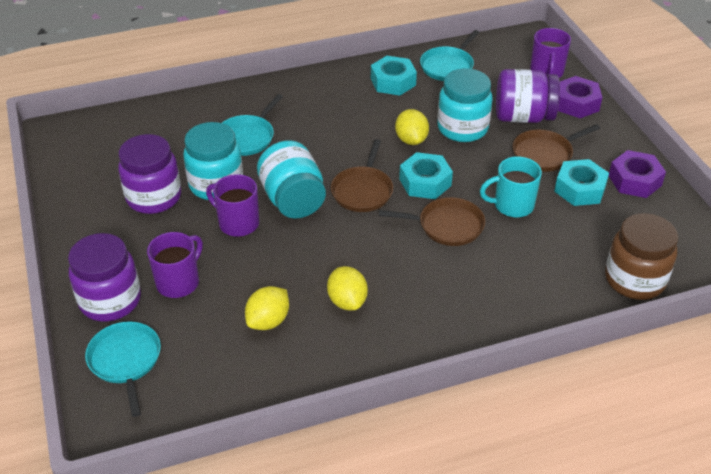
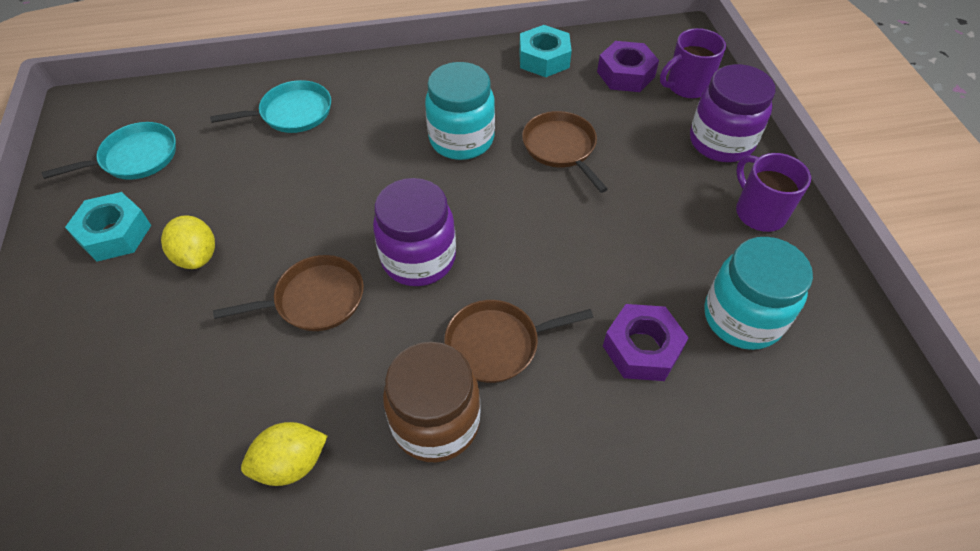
purple jar: [68,233,141,321] [118,134,181,214] [496,69,560,123] = 3 -> [373,178,456,286] [690,64,775,162] = 2
purple mug: [147,232,203,298] [206,174,259,237] [530,28,571,78] = 3 -> [660,28,726,99] [736,153,811,232] = 2
turquoise jar: [183,122,243,200] [257,140,326,219] [437,68,492,142] = 3 -> [425,62,495,160] [704,237,813,350] = 2
turquoise mug: [480,156,542,218] = 1 -> none = 0
turquoise nut: [371,56,417,95] [399,152,453,199] [554,159,609,206] = 3 -> [65,192,151,262] [519,25,572,77] = 2
turquoise pan: [85,321,161,417] [222,94,283,156] [420,30,480,81] = 3 -> [42,122,176,180] [210,80,331,133] = 2
yellow lemon: [245,286,289,330] [327,266,368,311] [395,109,429,145] = 3 -> [161,215,215,269] [241,422,328,486] = 2

